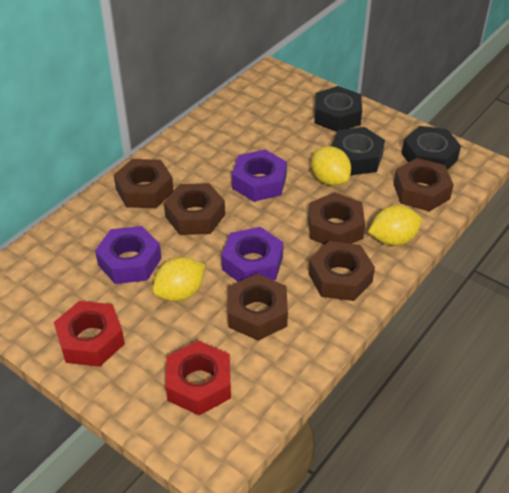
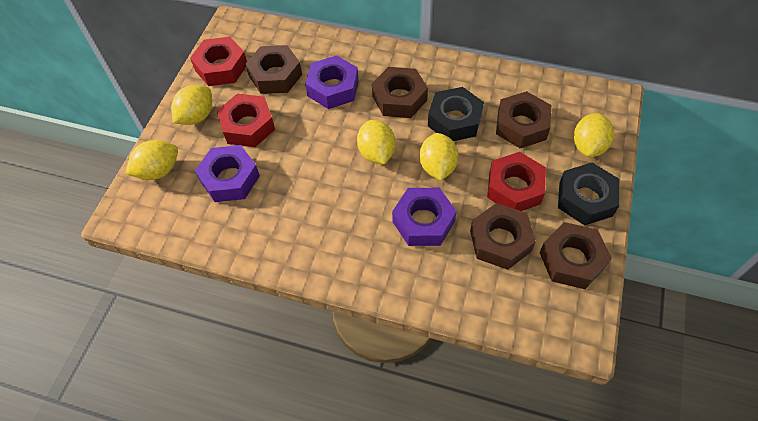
black nut: [315,86,362,132] [331,127,385,175] [402,126,461,170] = 3 -> [428,87,484,141] [558,163,620,225] = 2
brown nut: [114,159,174,208] [164,183,225,235] [228,274,288,341] [308,192,365,245] [308,241,375,301] [394,158,454,212] = 6 -> [245,45,302,94] [372,67,428,118] [470,203,536,270] [496,91,551,148] [539,222,612,289] = 5
red nut: [54,301,125,367] [165,341,231,415] = 2 -> [190,37,247,86] [217,94,275,147] [487,152,546,211] = 3
yellow lemon: [153,257,205,301] [311,146,351,186] [368,205,422,246] = 3 -> [125,140,178,180] [171,85,212,125] [357,120,396,164] [419,133,459,180] [573,113,614,157] = 5

